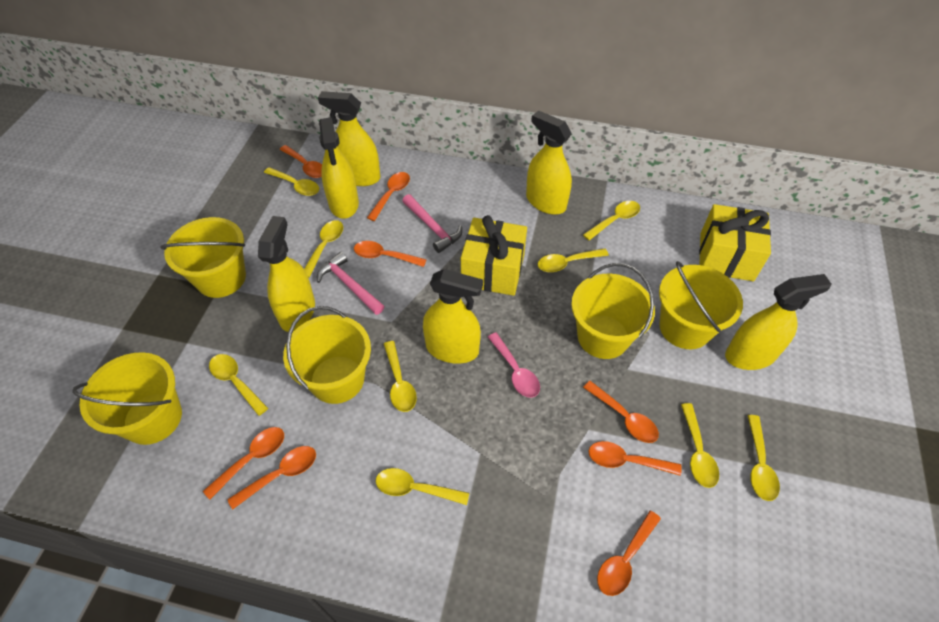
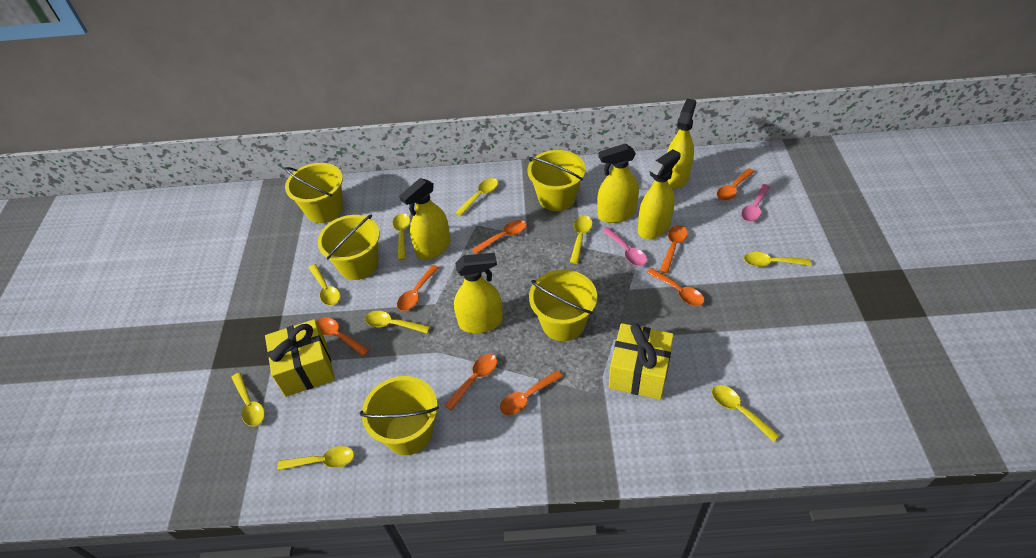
pink hammer: [317,252,384,315] [402,194,462,253] = 2 -> none = 0
pink spoon: [488,332,540,398] = 1 -> [602,227,647,266] [741,184,770,222] = 2
yellow spray bottle: [258,216,315,332] [318,91,381,186] [319,118,359,219] [423,269,483,364] [526,111,572,215] [725,274,832,370] = 6 -> [399,178,450,260] [454,253,503,333] [597,143,639,223] [638,149,681,239] [667,98,696,189] = 5

